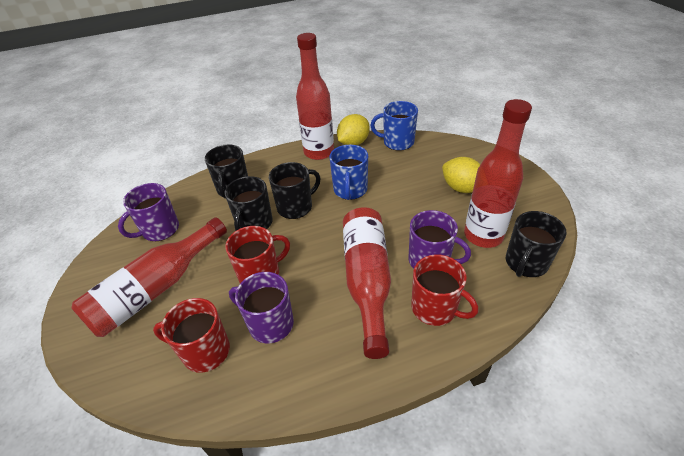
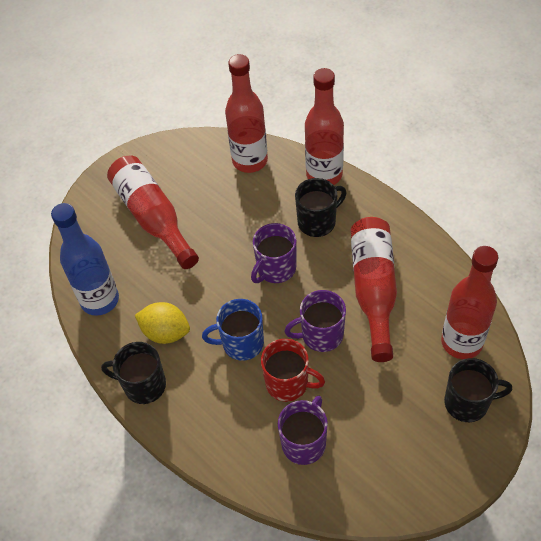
black mug: [205,145,248,198] [225,176,273,231] [269,162,320,219] [506,211,567,277] = 4 -> [101,342,166,404] [295,178,346,237] [444,358,512,422] = 3
blue bottle: none = 0 -> [51,203,119,316] = 1
blue mug: [329,145,368,200] [370,101,418,151] = 2 -> [202,299,264,361] = 1
red bottle: [71,217,227,337] [296,33,334,160] [343,207,391,359] [464,99,532,248] = 4 -> [107,155,199,269] [225,54,268,173] [305,68,344,185] [351,217,397,362] [441,246,498,359] = 5
red mug: [153,298,230,373] [225,226,290,283] [411,254,478,326] = 3 -> [261,339,325,402] = 1
yellow lemon: [337,114,370,145] [442,157,481,193] = 2 -> [135,302,190,344] = 1

